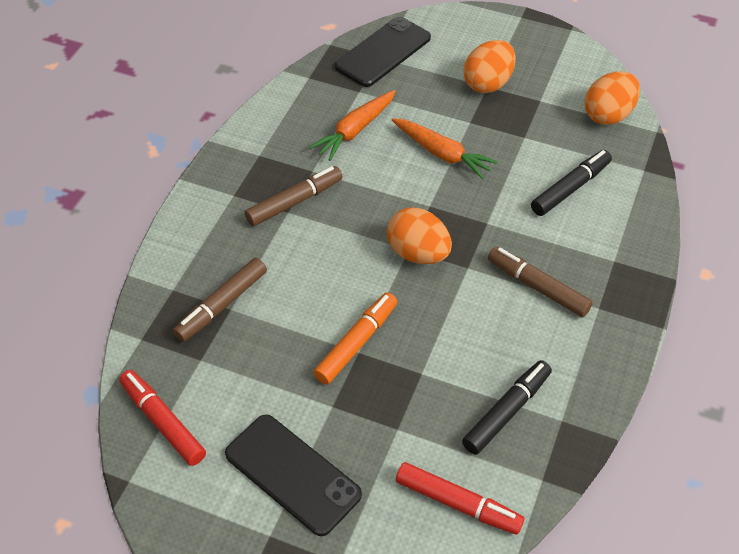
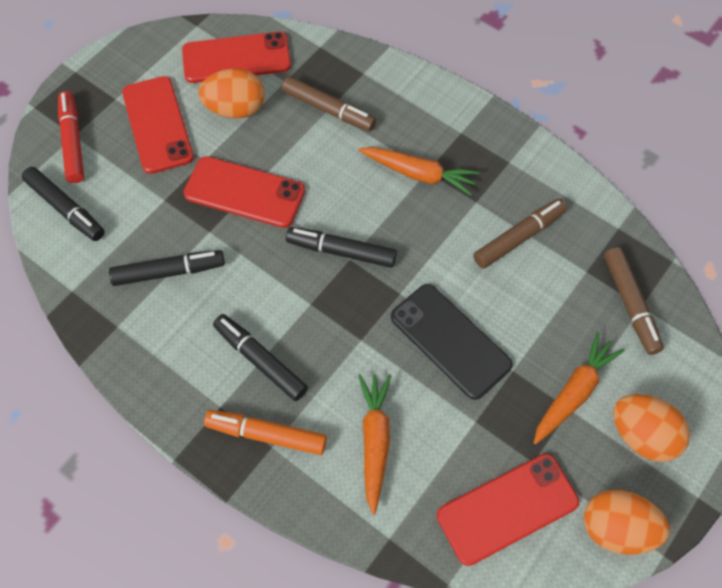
black marker: [462,360,552,455] [531,150,612,216] = 2 -> [22,167,105,241] [109,250,225,286] [213,314,308,401] [286,227,397,268] = 4
black phone: [225,414,362,536] [335,17,431,87] = 2 -> [391,284,513,400] = 1
orange carrot: [309,90,396,161] [392,118,498,179] = 2 -> [358,147,479,195] [358,374,391,515] [534,332,625,445] = 3
red marker: [119,370,206,466] [396,462,524,535] = 2 -> [58,91,84,183] = 1
red phone: none = 0 -> [122,76,194,174] [182,32,291,83] [183,156,305,228] [437,454,579,566] = 4

